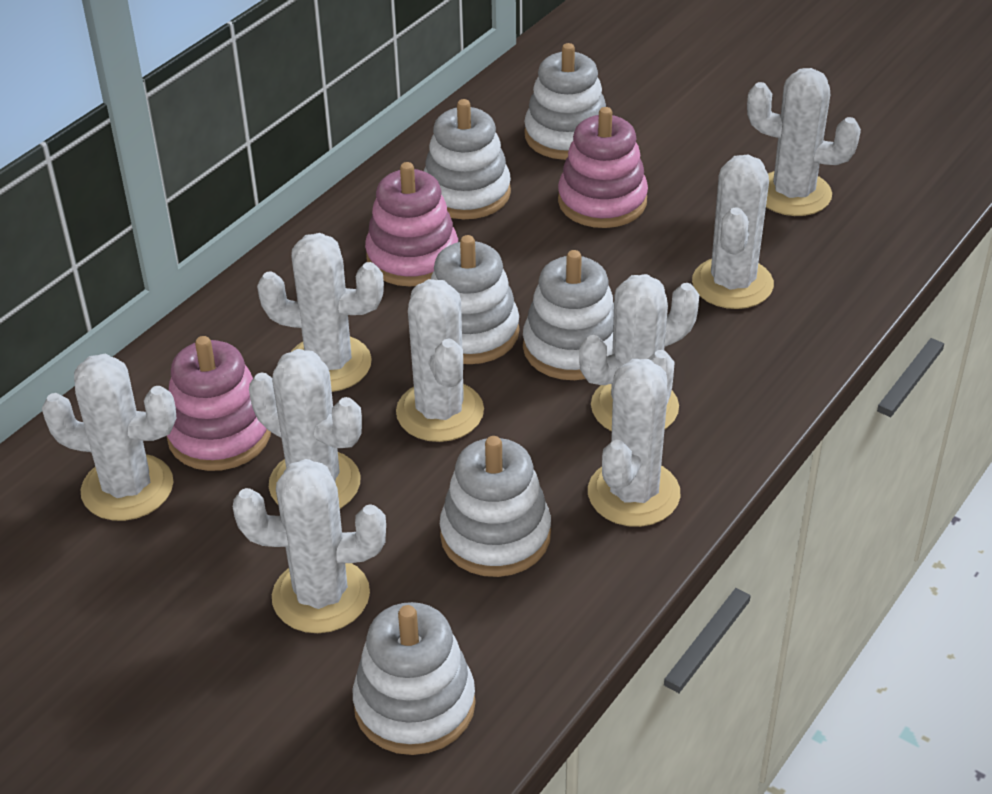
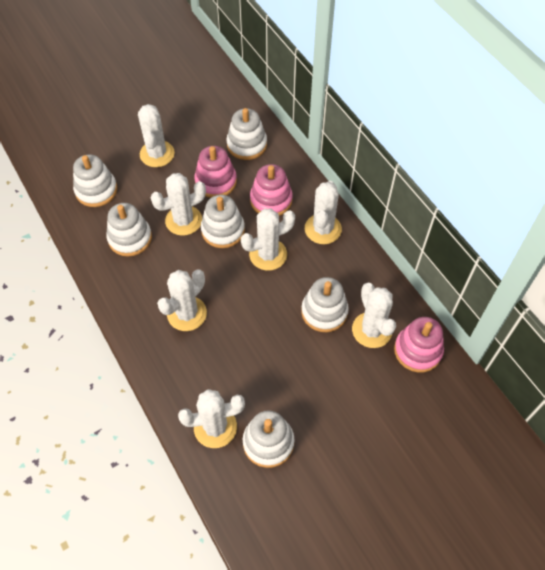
white cactus: [42,354,176,521] [233,459,386,633] [249,349,362,509] [257,233,384,392] [396,279,484,442] [579,274,699,431] [588,350,681,527] [692,155,774,309] [747,68,861,216] = 9 -> [138,104,175,167] [151,173,206,236] [157,270,207,331] [178,389,245,448] [241,209,295,271] [305,181,342,244] [352,283,396,348] = 7

